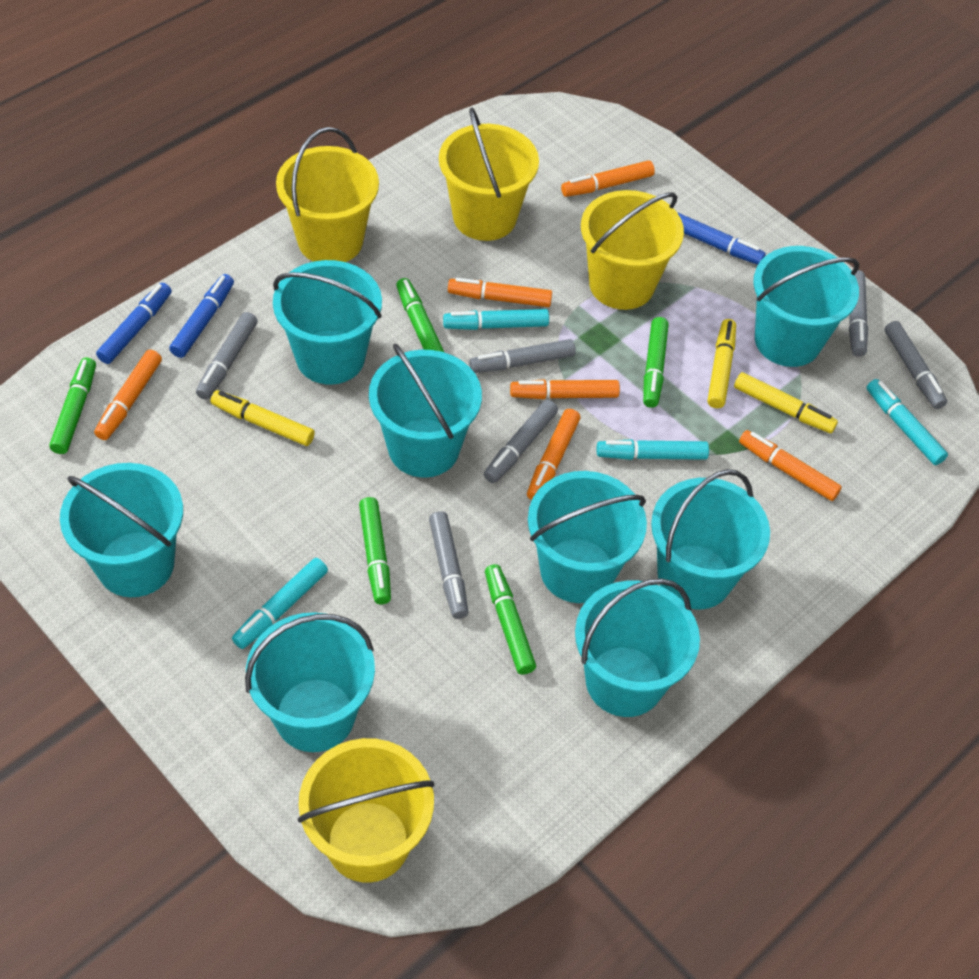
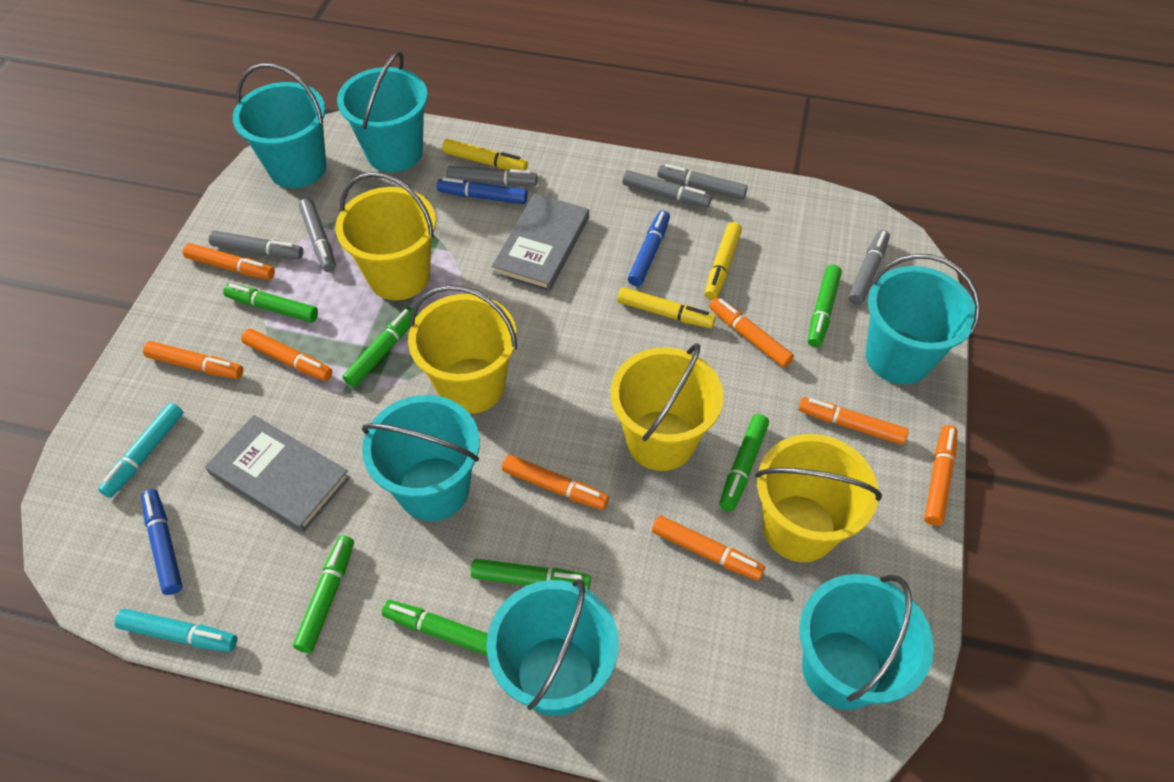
green marker: [49,358,96,454] [359,497,391,604] [396,278,444,352] [485,564,536,675] [643,317,669,408] = 5 -> [223,284,318,323] [293,535,354,653] [342,307,418,387] [382,600,488,656] [471,559,591,590] [719,414,769,511] [808,265,842,347] = 7
grey book: none = 0 -> [205,415,351,532] [492,193,589,292] = 2
orange marker: [94,350,162,440] [448,278,552,307] [510,379,620,399] [527,409,580,500] [561,160,655,197] [739,430,842,501] = 6 -> [143,341,243,379] [183,243,275,280] [241,329,333,381] [502,455,609,510] [652,515,765,581] [709,297,794,368] [798,397,909,445] [924,425,958,526] = 8
turquoise bucket: [60,463,183,597] [245,612,375,752] [273,260,382,385] [369,343,482,478] [528,471,647,603] [575,578,700,717] [651,469,770,609] [753,246,859,367] = 8 -> [233,63,326,188] [337,51,428,172] [362,395,480,521] [486,579,619,716] [800,574,934,710] [866,254,980,384] = 6
turquoise marker: [232,558,328,649] [443,309,549,330] [597,439,709,460] [866,379,948,465] = 4 -> [98,403,184,498] [114,609,237,652] = 2

